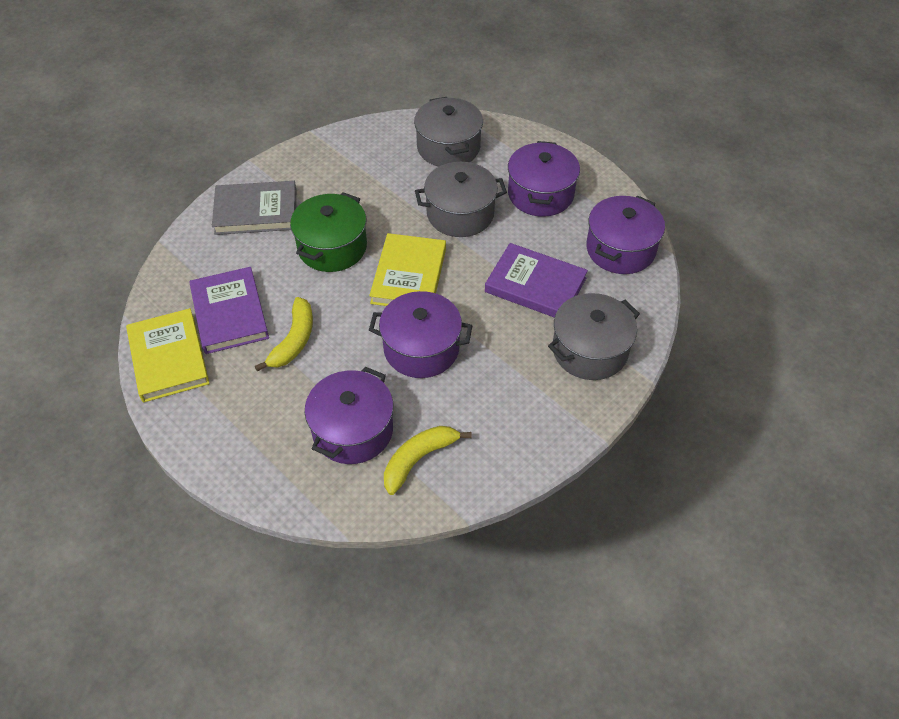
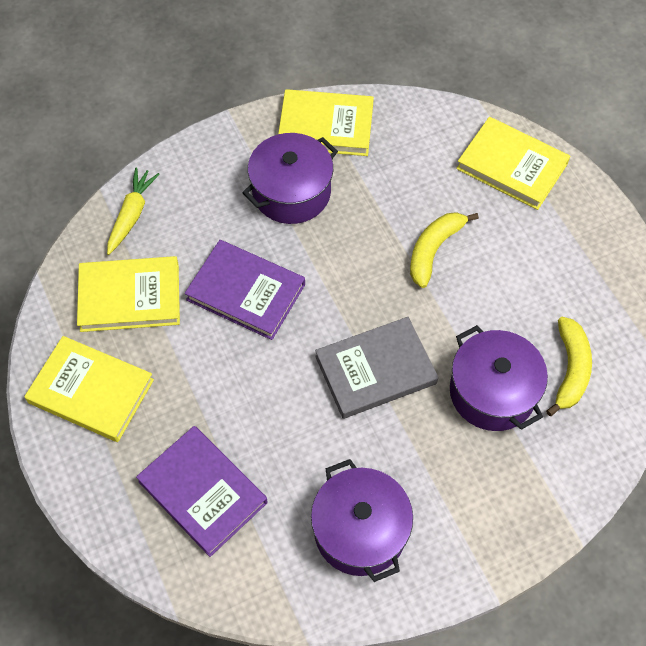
green pot: [290,192,367,272] = 1 -> none = 0
grey pot: [414,97,483,167] [415,162,507,237] [548,293,640,380] = 3 -> none = 0
purple pot: [305,367,393,464] [369,291,473,378] [508,141,580,217] [586,195,665,274] = 4 -> [242,133,338,224] [311,459,413,582] [450,325,548,431] = 3
yellow book: [126,308,210,403] [369,233,446,306] = 2 -> [24,336,154,442] [77,256,180,332] [278,89,374,156] [456,117,570,210] = 4
yellow carrot: none = 0 -> [107,167,160,255] = 1

